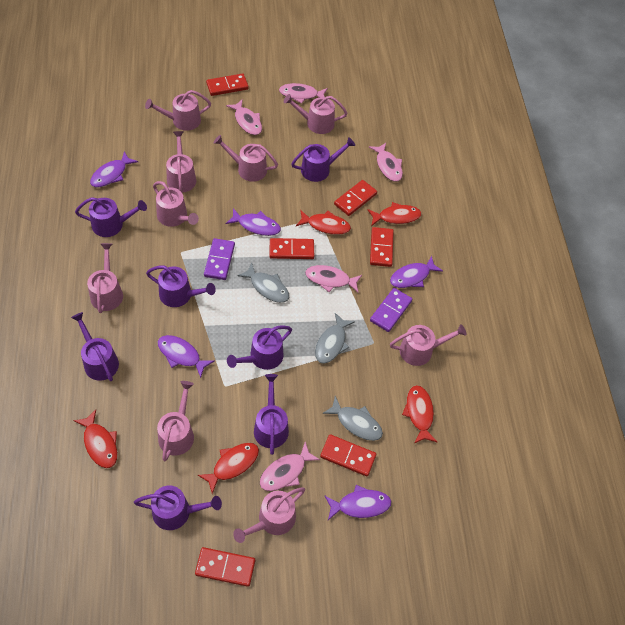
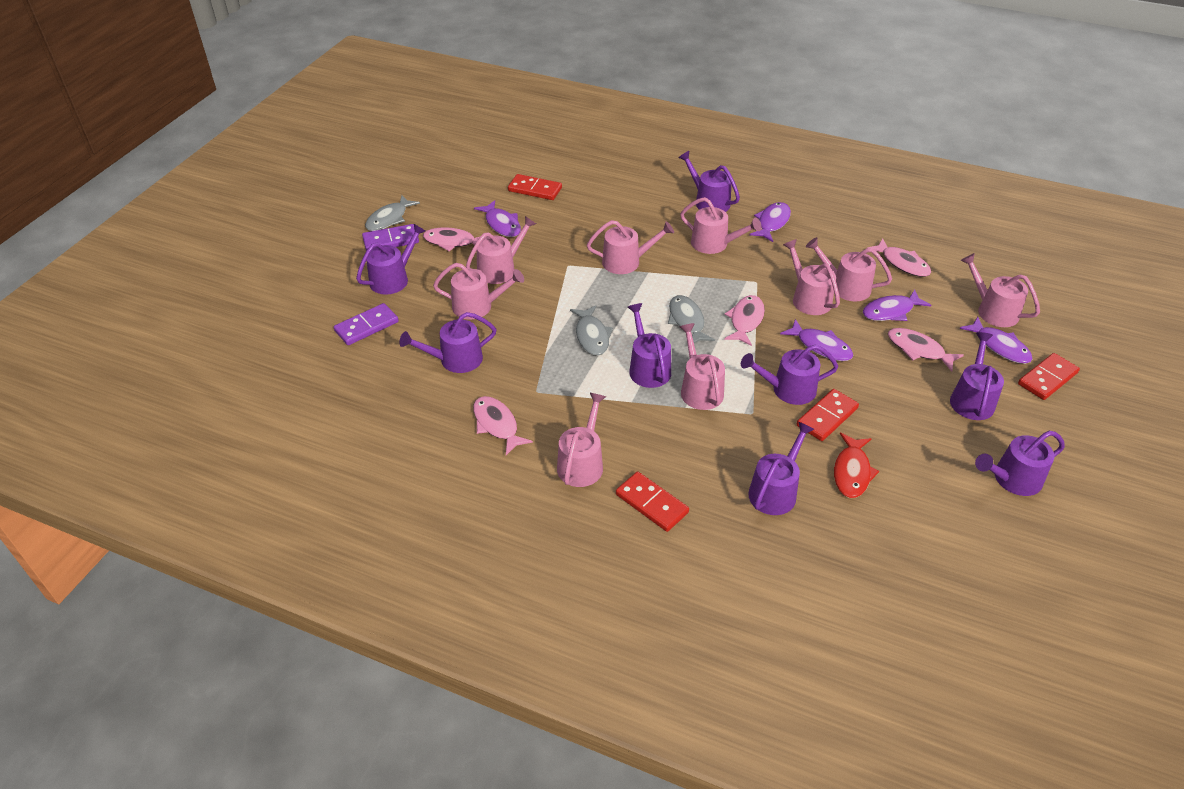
purple watering can: [71,312,119,381] [75,197,147,237] [134,485,222,530] [146,265,216,307] [227,325,292,370] [254,374,289,455] [291,137,355,182] = 7 -> [356,224,426,294] [399,312,497,373] [628,303,671,388] [678,151,740,212] [741,345,838,405] [748,422,814,515] [950,332,1004,420] [975,431,1065,496] = 8
red domino: [195,547,255,587] [206,74,249,96] [270,238,314,259] [320,434,376,476] [334,180,377,216] [370,227,394,267] = 6 -> [508,174,562,200] [616,472,689,532] [797,389,859,441] [1018,353,1080,400] = 4
red fish: [73,410,118,468] [198,443,259,494] [296,210,351,235] [368,202,421,226] [402,385,437,443] = 5 -> [834,433,879,498] = 1

